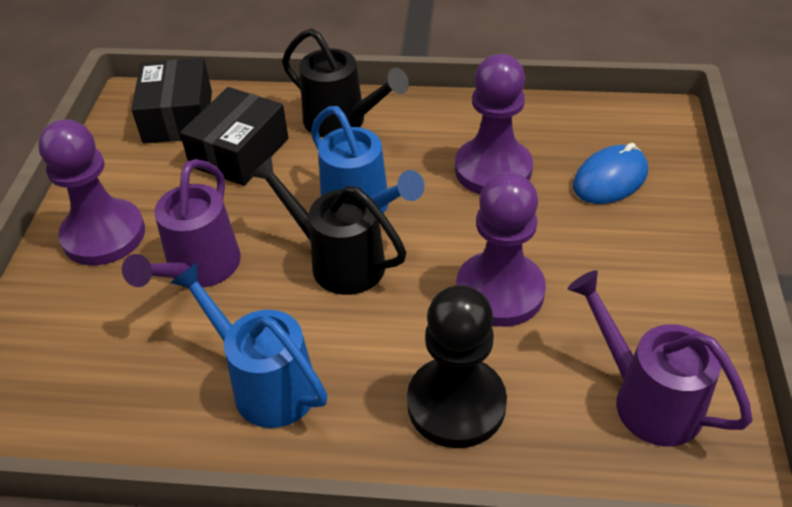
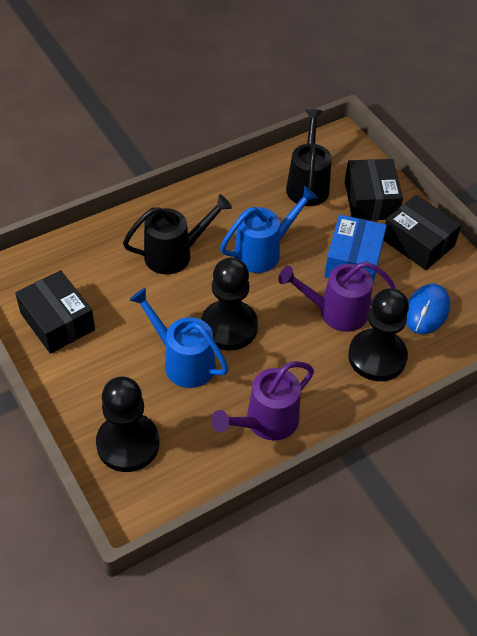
black box: [132,58,212,144] [180,87,288,186] = 2 -> [15,270,95,354] [345,159,403,221] [383,195,461,270] = 3
black pawn: [407,285,507,448] = 1 -> [96,377,160,472] [201,257,258,351] [348,288,409,381] = 3
blue box: none = 0 -> [324,215,387,283] = 1
purple pawn: [38,119,145,265] [455,54,533,194] [456,172,546,327] = 3 -> none = 0

